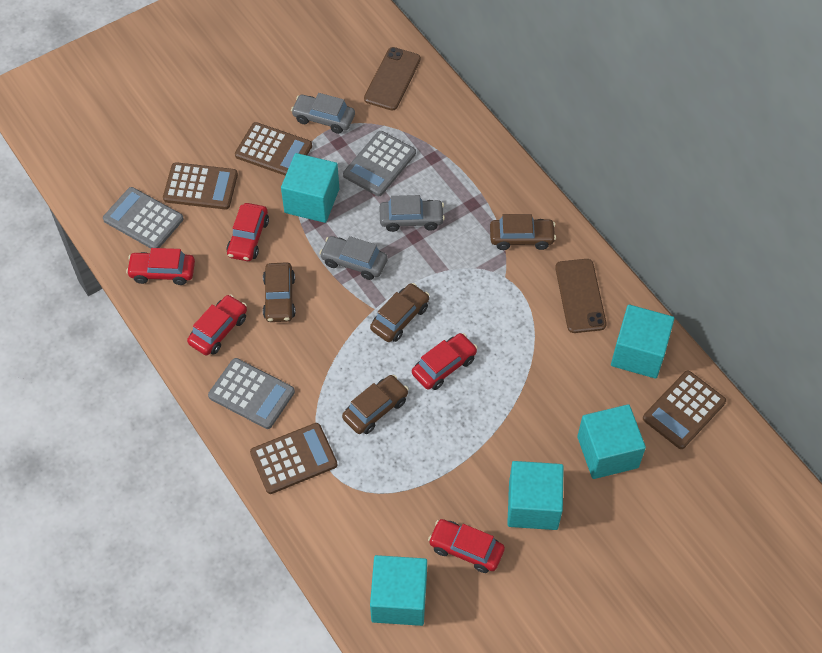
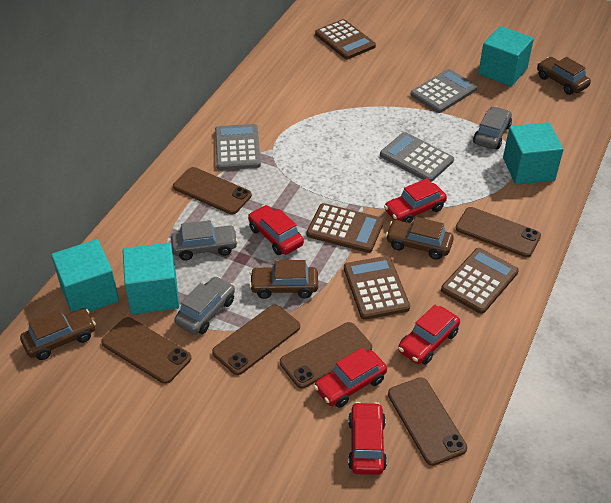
brown phone: [364,47,421,111] [555,259,606,333] = 2 -> [101,317,191,384] [173,167,252,215] [212,305,300,375] [280,322,372,388] [388,377,467,466] [456,207,541,257] = 6
turquoise cube: [281,153,339,223] [370,555,427,626] [507,461,564,530] [577,404,646,479] [611,304,675,379] = 5 -> [51,239,119,312] [123,243,179,314] [478,26,534,86] [503,122,563,185] = 4

